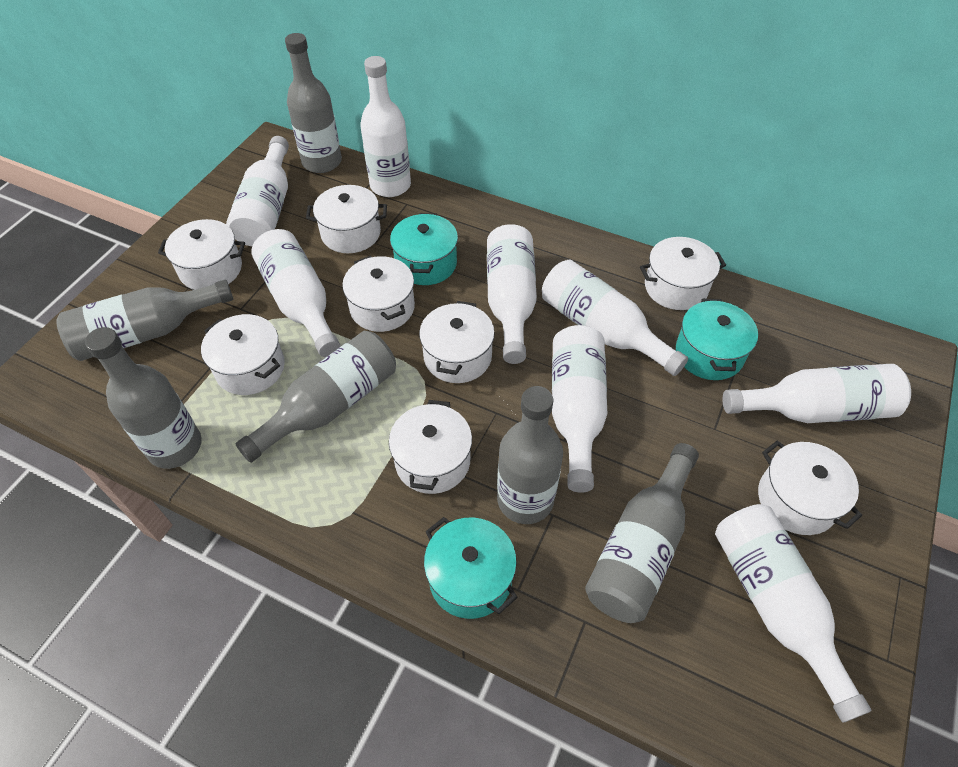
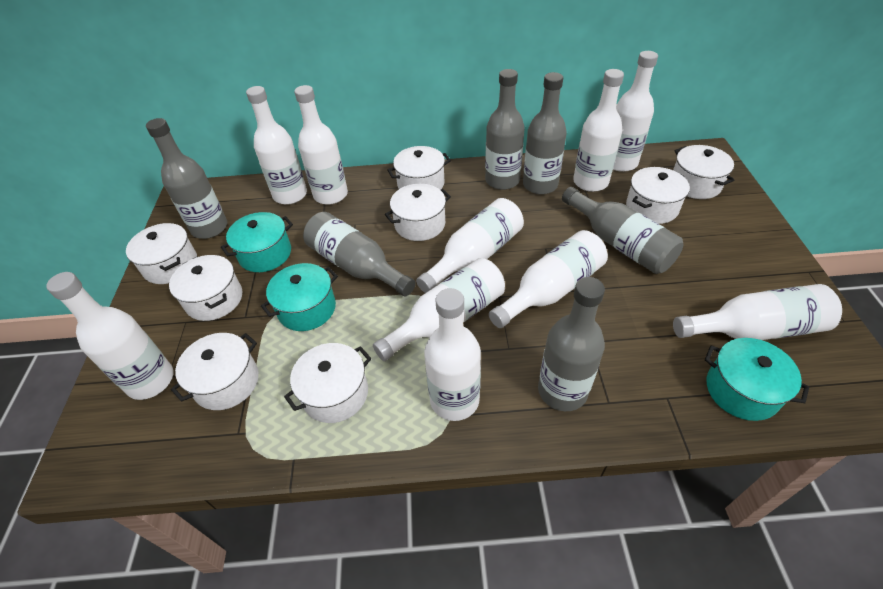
white bottle: [226,136,289,246] [251,229,340,357] [360,56,411,197] [487,224,537,364] [542,260,688,376] [552,325,607,493] [715,504,871,723] [722,364,911,423] = 8 -> [46,272,173,400] [246,86,307,205] [294,85,348,205] [373,258,505,361] [416,198,524,293] [424,288,481,421] [489,230,608,328] [573,69,624,192] [613,51,658,172] [673,284,842,340] = 10

